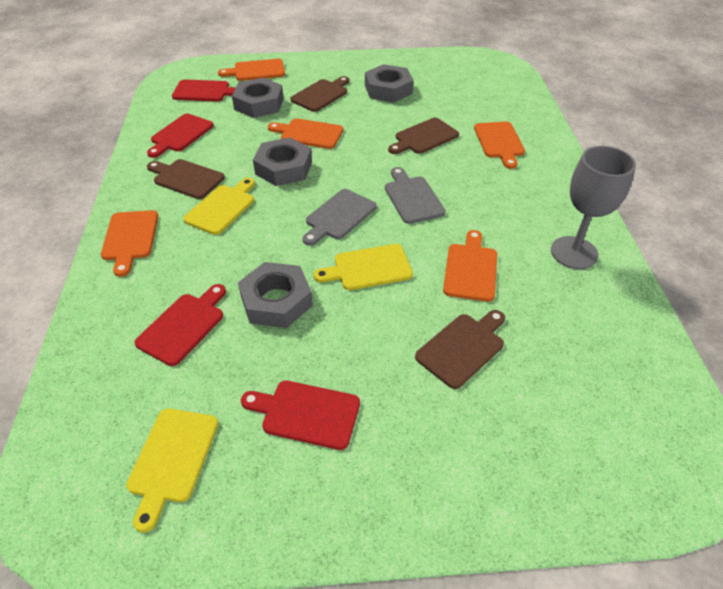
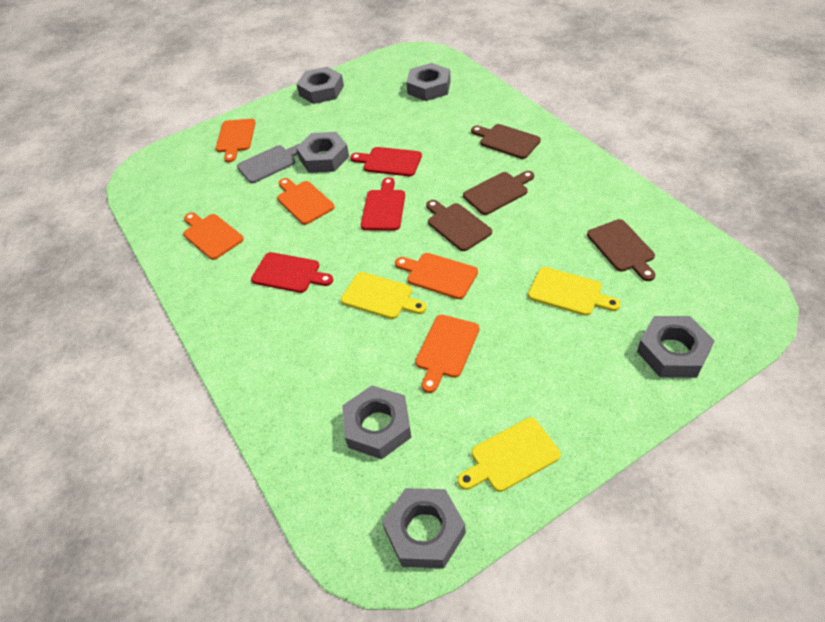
grey cutting board: [302,189,377,246] [385,167,446,224] = 2 -> [237,144,299,183] = 1
grey goblet: [551,146,636,269] = 1 -> none = 0
grey nut: [232,78,284,118] [238,262,313,328] [253,137,312,186] [365,64,414,102] = 4 -> [296,132,349,173] [297,67,344,104] [342,385,412,459] [382,488,466,568] [406,63,451,101] [637,316,715,378] = 6
red cutting board: [134,284,226,366] [147,114,214,158] [172,80,236,101] [241,380,360,450] = 4 -> [251,252,333,293] [350,147,422,176] [361,177,405,231] = 3

